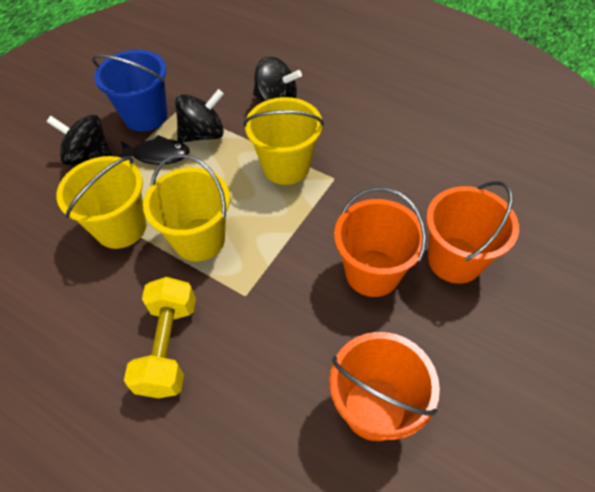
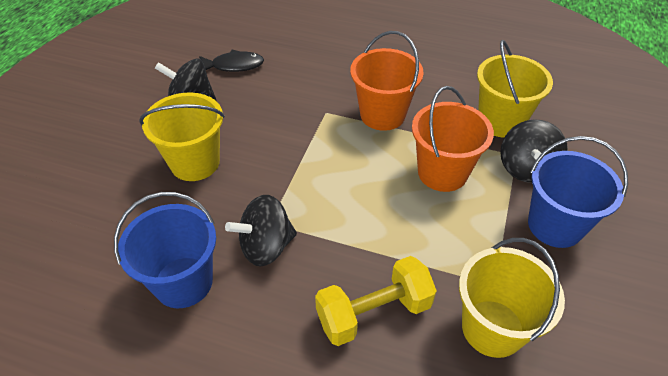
blue bucket: [92,50,168,131] = 1 -> [114,192,216,308] [528,136,628,248] = 2
orange bucket: [330,332,440,441] [334,187,427,297] [426,181,519,284] = 3 -> [350,31,424,131] [412,86,494,192] = 2

